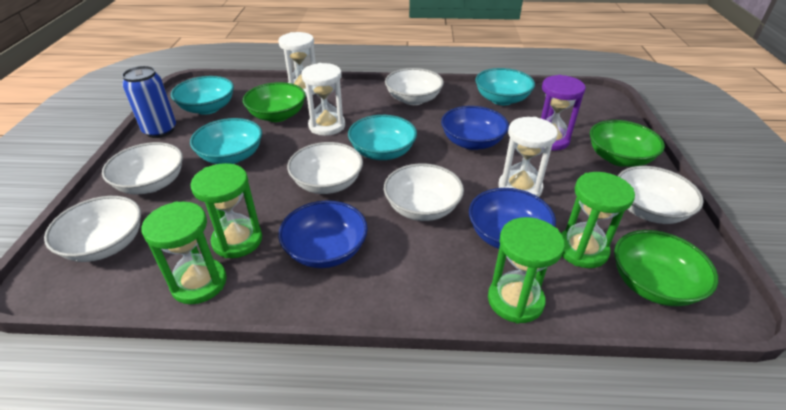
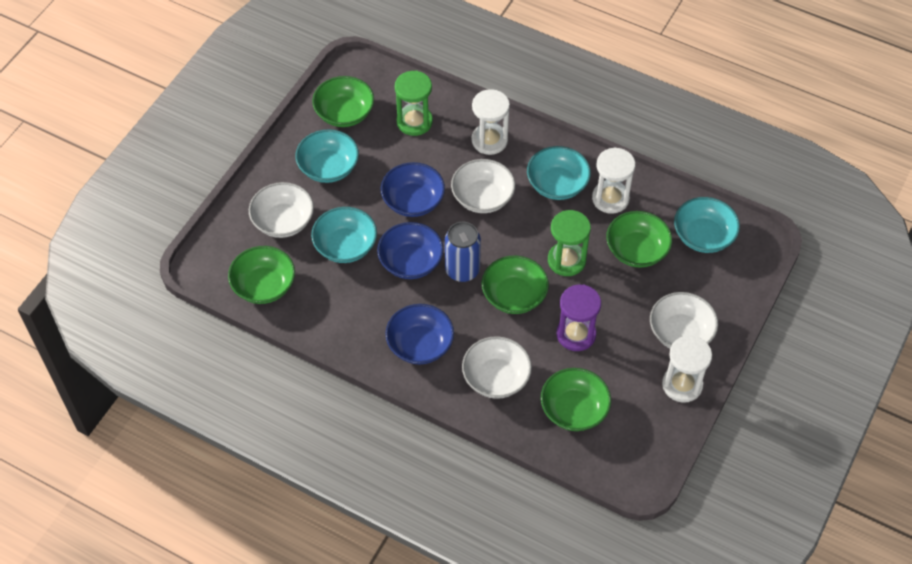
green bowl: [243,82,306,122] [590,120,665,167] [614,230,718,306] = 3 -> [228,246,295,304] [312,76,374,127] [482,256,549,314] [541,368,611,431] [606,211,672,268] = 5
green hourglass: [142,201,227,304] [191,163,262,258] [488,217,565,324] [561,172,635,268] = 4 -> [395,71,433,136] [548,210,591,276] = 2
white bowl: [44,196,141,262] [102,142,183,194] [287,142,363,194] [384,163,464,221] [385,68,444,105] [618,166,704,224] = 6 -> [249,182,314,238] [451,159,515,213] [462,336,532,399] [650,292,718,348] = 4

